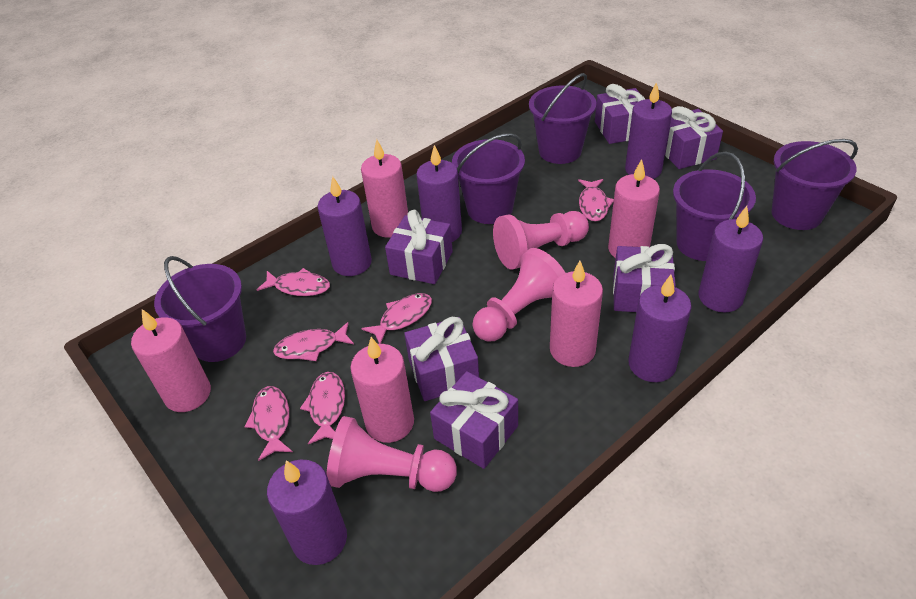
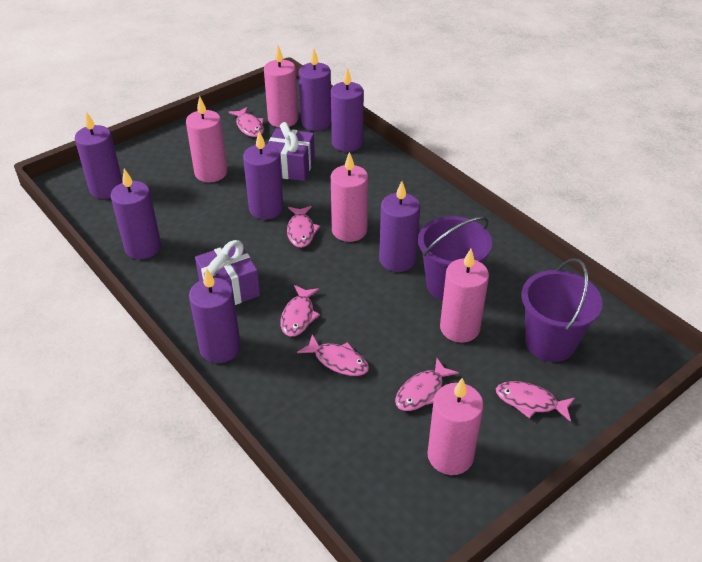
pink pawn: [326,416,457,492] [473,248,565,342] [493,211,589,269] = 3 -> none = 0
purple bucket: [154,256,246,362] [452,133,525,224] [529,73,597,164] [673,152,756,261] [772,139,858,230] = 5 -> [418,216,492,301] [522,258,603,362] = 2
purple candle: [267,460,347,565] [317,176,372,276] [416,145,462,242] [625,82,672,179] [628,275,692,382] [699,206,763,312] = 6 -> [75,112,122,199] [110,169,161,259] [189,268,241,363] [243,131,284,220] [299,49,331,131] [331,68,364,152] [379,181,420,272] = 7
purple gift: [385,210,453,284] [404,317,479,401] [430,371,518,469] [595,84,645,144] [613,244,676,312] [665,106,723,169] = 6 -> [195,240,260,305] [268,122,315,181] = 2

